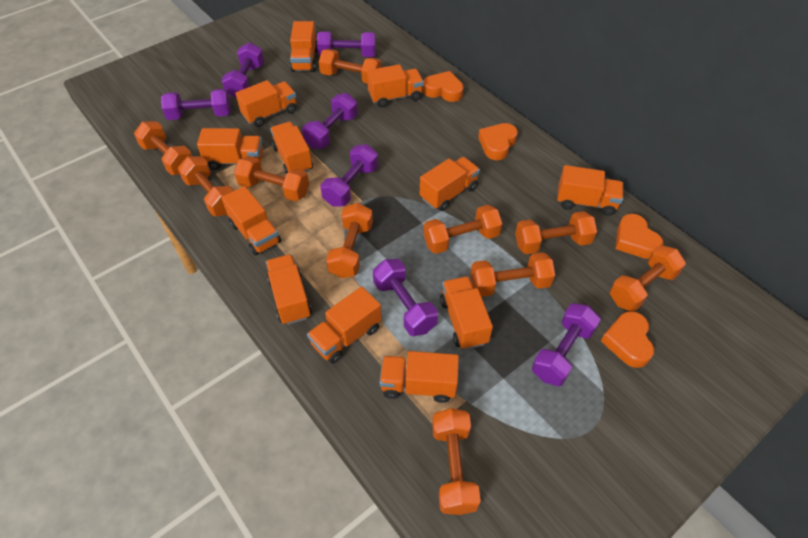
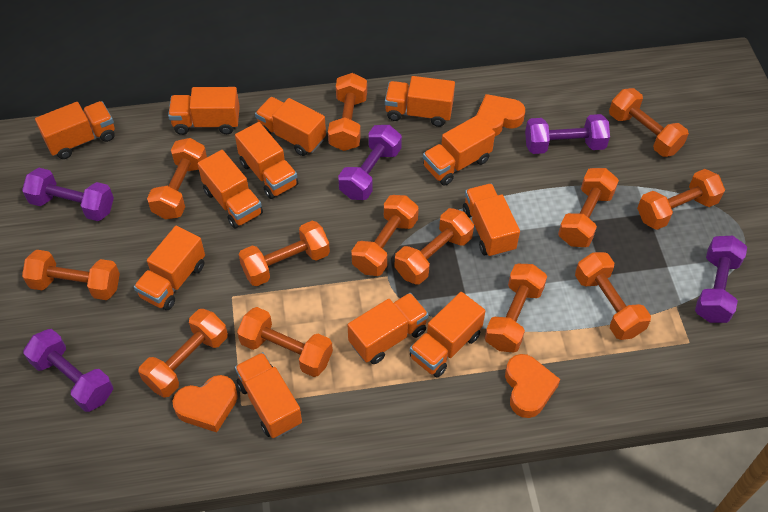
orange dumbbell: [134,121,192,175] [178,156,233,216] [234,156,309,201] [319,49,381,84] [326,203,373,278] [423,205,502,254] [432,408,481,515] [470,252,555,297] [515,211,597,254] [610,245,686,312] = 10 -> [22,250,120,300] [138,309,228,397] [147,138,207,219] [237,307,333,377] [239,221,330,286] [328,73,367,151] [351,195,419,276] [394,208,474,284] [485,264,547,353] [558,168,619,247] [575,252,651,340] [609,88,689,157] [637,169,725,230] = 13
orange heart: [423,71,464,102] [478,123,518,160] [601,311,654,368] [615,214,663,259] = 4 -> [173,375,238,432] [477,94,525,136] [505,354,560,418] = 3
purple dumbbell: [161,88,231,120] [221,42,264,98] [302,93,358,149] [317,31,376,57] [321,144,378,207] [373,259,438,336] [532,303,601,386] = 7 -> [22,168,114,221] [23,329,113,412] [338,125,402,200] [525,114,610,154] [695,236,747,323] = 5

